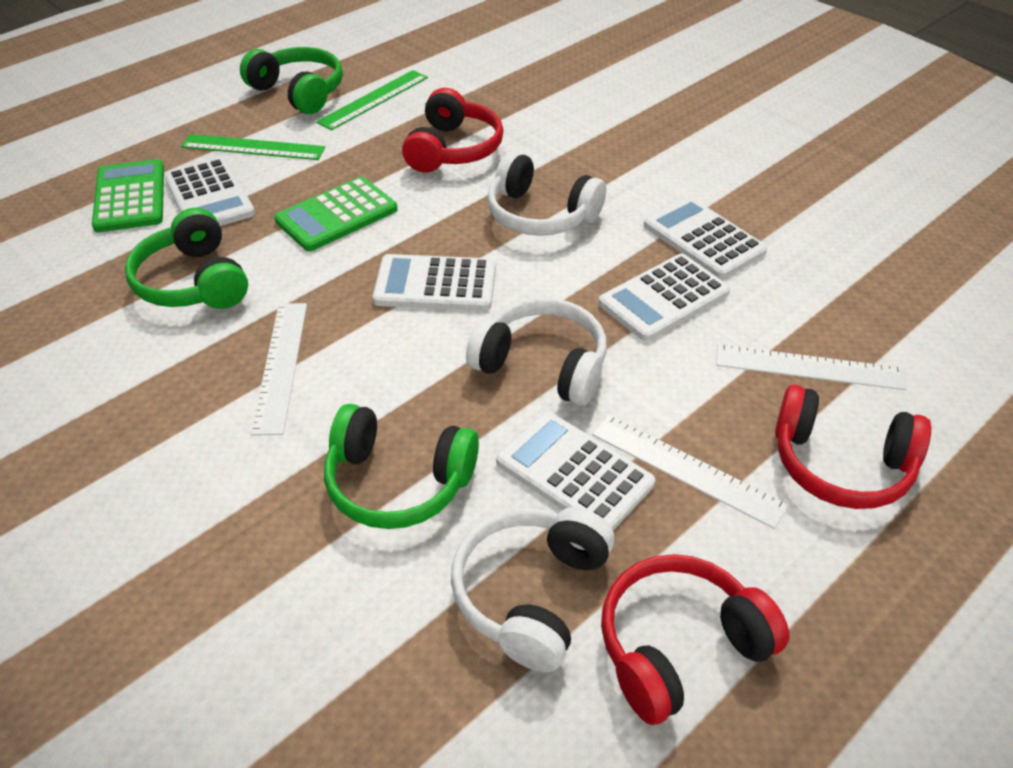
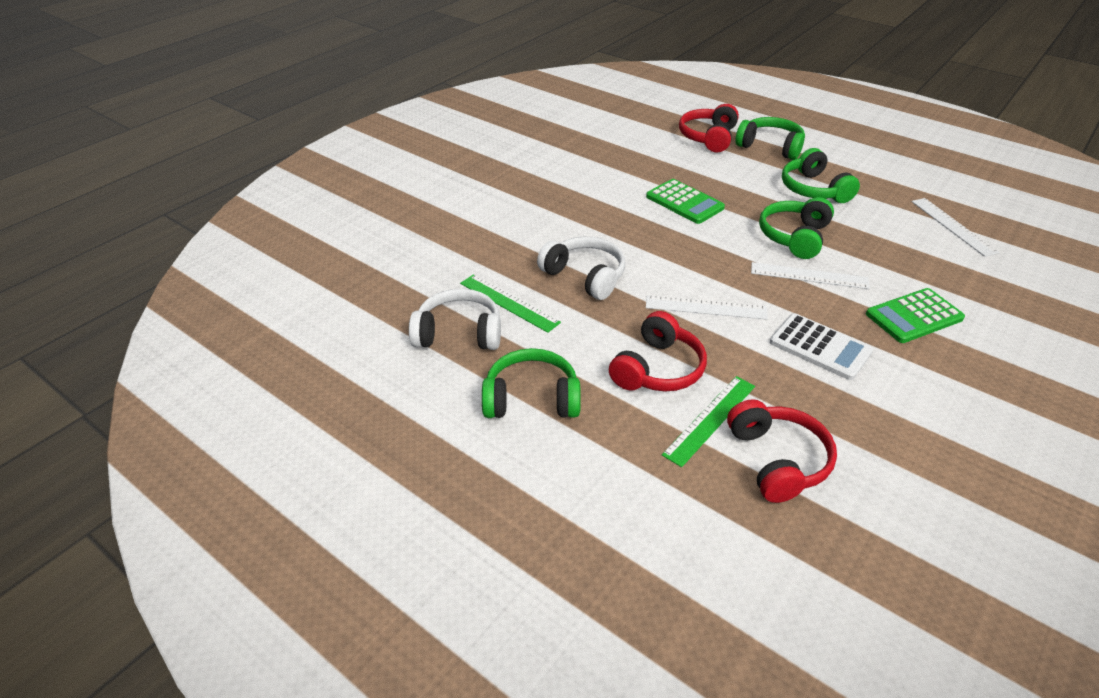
green headphones: [125,208,248,309] [240,47,343,114] [324,404,479,529] = 3 -> [482,348,581,418] [735,117,805,160] [759,197,834,259] [782,148,860,203] = 4
white calculator: [164,158,255,226] [373,254,496,311] [496,411,655,530] [598,254,730,341] [644,197,768,279] = 5 -> [770,313,873,380] = 1
white headphones: [451,507,614,672] [466,298,607,406] [487,151,606,236] = 3 -> [409,289,501,350] [537,237,625,300] = 2

